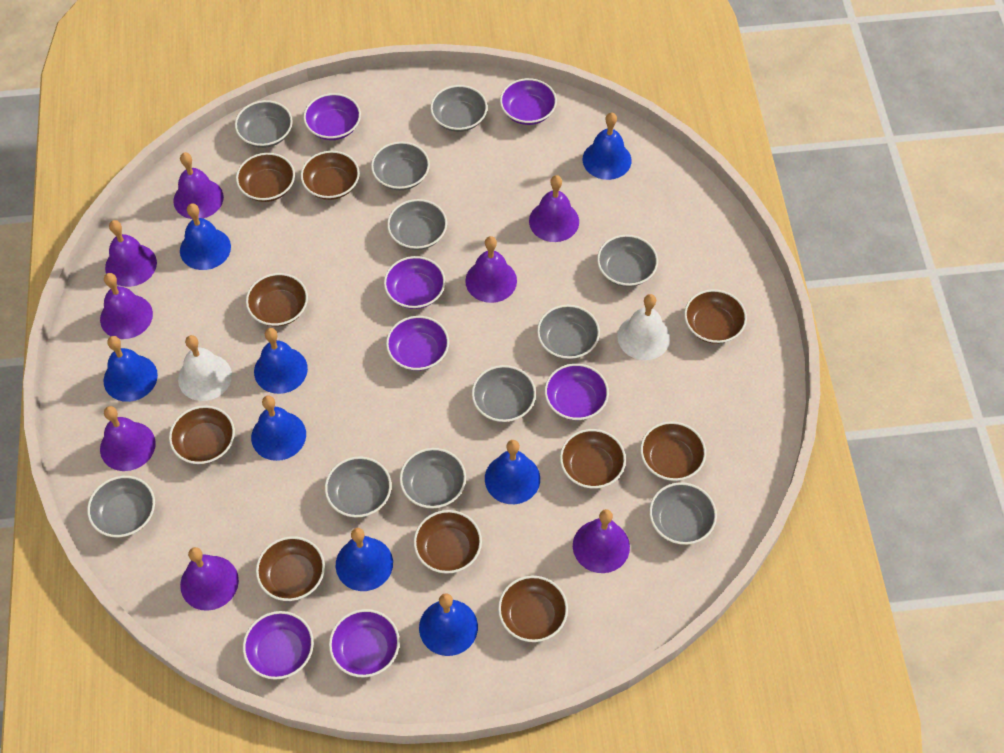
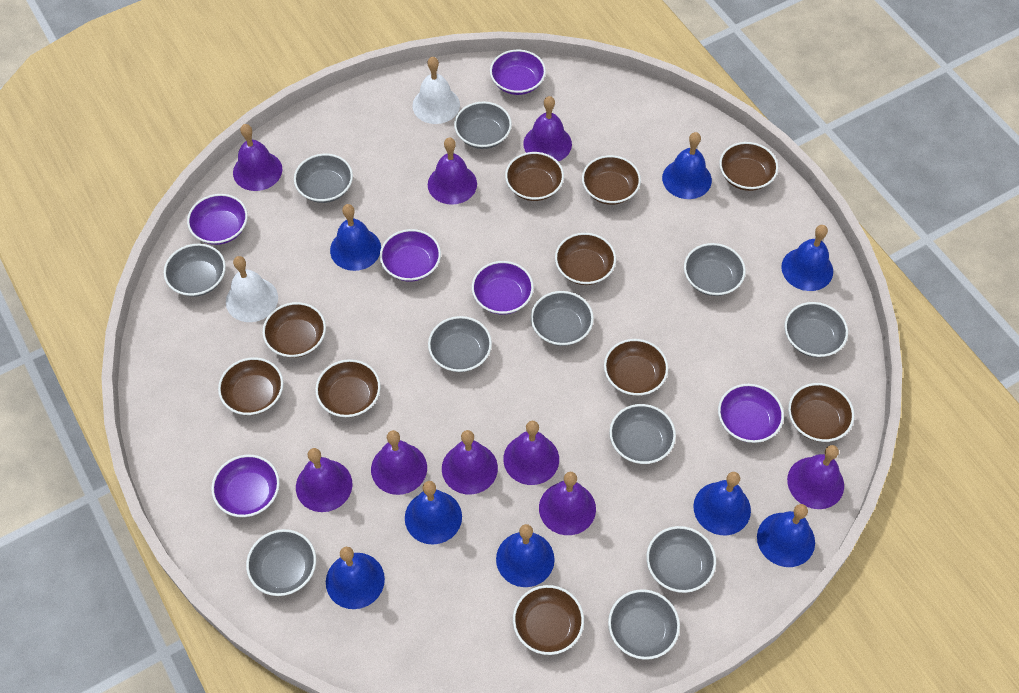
purple bell: [100,273,153,339] [100,406,156,471] [105,220,157,287] [173,152,224,219] [180,547,239,611] [465,236,517,303] [529,175,579,242] [573,509,630,573] = 8 -> [233,124,282,191] [296,448,353,512] [371,430,427,495] [428,137,477,205] [442,430,498,494] [503,421,559,485] [523,96,572,161] [539,472,596,535] [787,445,844,509] = 9
purple bowl: [243,611,314,680] [303,93,361,140] [329,609,400,678] [384,256,446,309] [386,316,449,371] [500,78,557,125] [545,363,609,420] = 7 -> [187,194,248,245] [211,455,280,517] [380,229,441,282] [472,261,534,315] [490,50,546,95] [718,384,784,443] = 6

